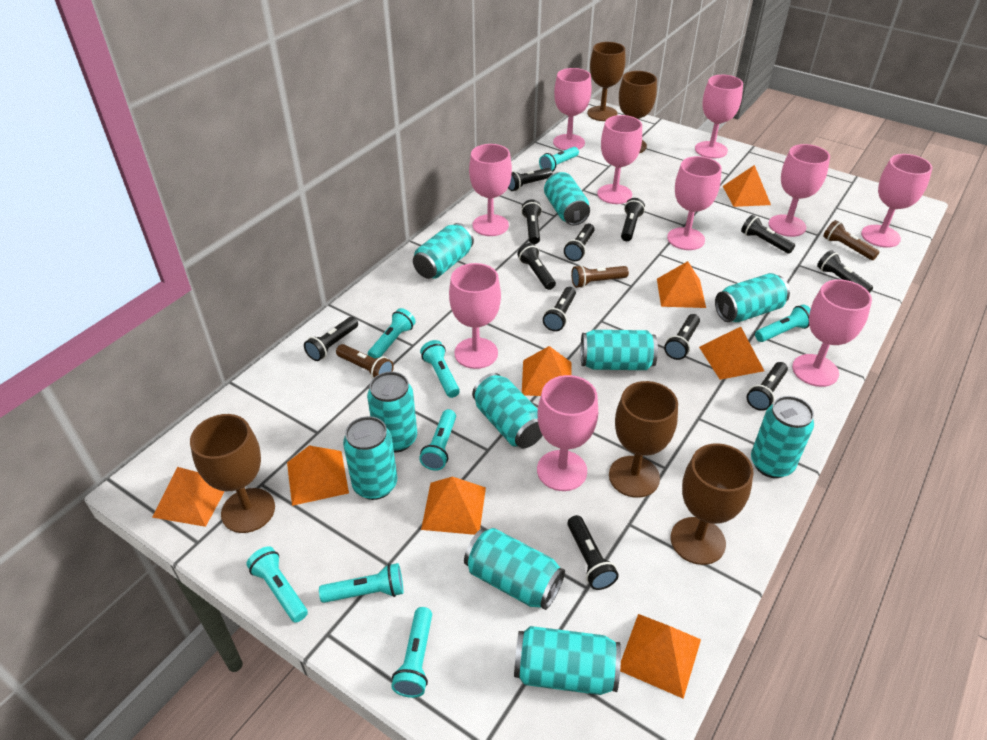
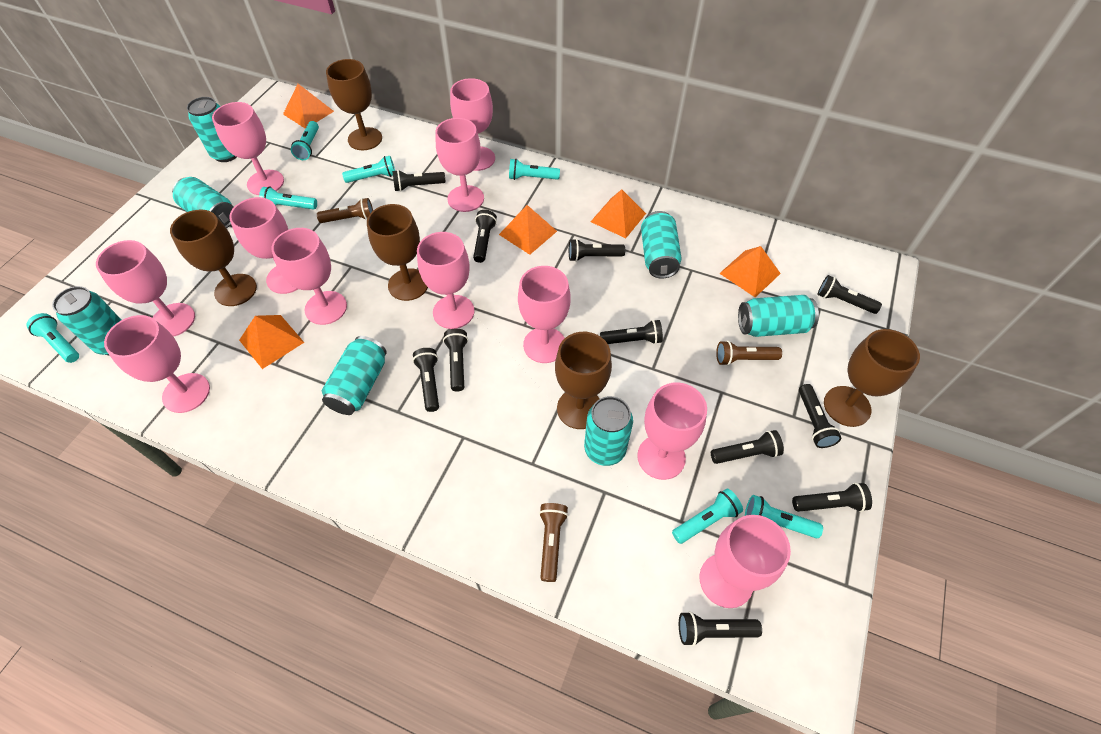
black flashlight: [304,317,358,361] [508,168,552,191] [517,243,556,290] [521,199,542,244] [543,287,576,331] [564,224,595,261] [568,515,619,590] [621,198,645,241] [664,314,700,360] [741,215,795,254] [747,362,788,411] [817,250,873,293] = 12 -> [392,170,446,192] [412,348,439,412] [443,329,468,392] [473,210,497,263] [569,239,625,262] [600,320,663,344] [679,611,762,646] [711,430,784,464] [792,483,872,512] [799,384,841,448] [818,275,882,314] = 11
orange pyramid: [152,467,225,527] [287,446,349,506] [421,477,486,535] [522,346,572,396] [620,614,701,699] [657,261,706,308] [699,327,764,380] [723,165,771,207] = 8 -> [239,315,304,369] [283,84,334,129] [499,205,557,255] [591,189,646,238] [719,246,781,297] = 5
pink goblet: [449,263,501,369] [469,144,512,236] [537,375,598,491] [553,68,592,150] [597,115,642,204] [667,156,722,250] [695,75,743,158] [768,144,830,237] [792,279,872,387] [861,154,932,248] = 10 -> [96,240,195,337] [104,315,210,413] [212,102,284,195] [229,197,298,294] [271,228,347,325] [417,232,475,329] [435,118,484,212] [450,78,495,171] [518,266,571,363] [637,383,707,480] [700,515,791,608] = 11
turquoise can: [343,416,397,500] [367,372,417,453] [413,223,474,279] [464,528,565,610] [472,373,543,448] [514,626,621,695] [544,172,590,225] [581,330,658,370] [715,273,790,322] [751,396,814,478] = 10 -> [52,286,121,355] [172,177,234,228] [187,97,237,162] [322,336,387,415] [584,396,633,466] [641,211,682,278] [738,295,819,337] = 7
turquoise flashlight: [246,546,308,623] [319,563,403,603] [368,308,415,358] [391,607,432,698] [419,409,456,471] [420,340,460,398] [539,147,579,172] [755,304,811,342] = 8 -> [26,313,79,363] [259,187,317,210] [291,121,319,160] [342,156,395,183] [509,159,560,180] [672,489,743,544] [745,495,823,538] = 7

